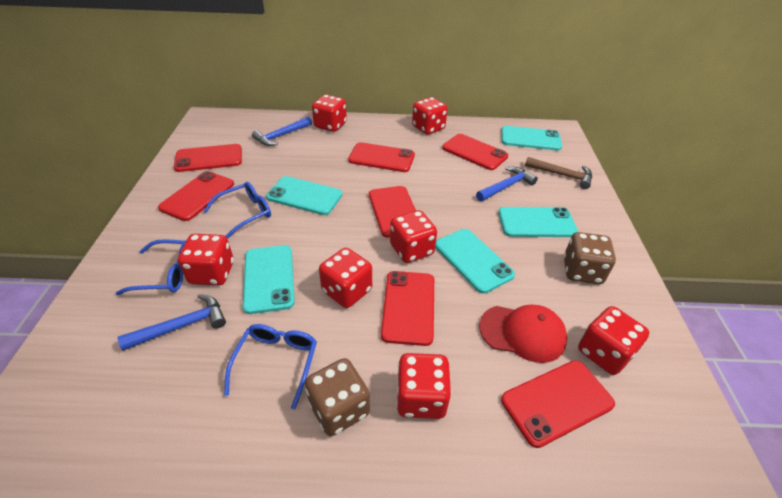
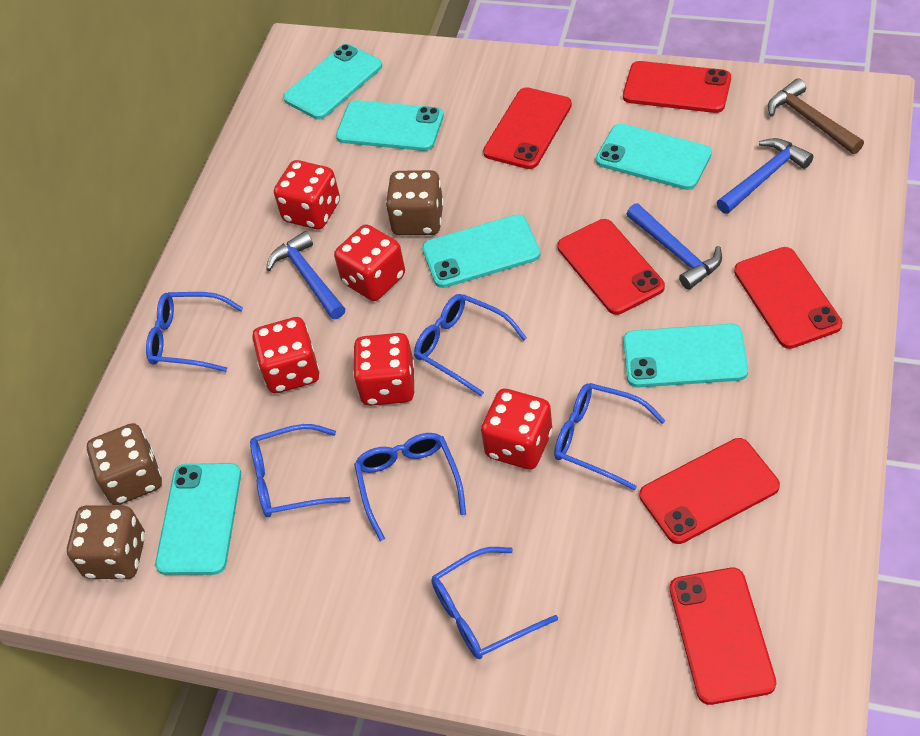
blue glasses: [115,239,186,295] [203,182,271,239] [224,324,317,410] = 3 -> [146,292,243,372] [250,424,351,517] [354,433,466,541] [414,294,527,396] [431,547,558,659] [554,383,666,490] = 6
brown dice: [305,358,370,436] [564,232,616,284] = 2 -> [67,505,145,579] [87,423,162,505] [385,170,444,235] = 3
red cap: [479,305,567,363] = 1 -> none = 0
red dice: [178,234,234,285] [312,95,347,132] [319,248,372,308] [390,210,437,263] [396,353,452,419] [412,97,448,135] [578,306,649,375] = 7 -> [252,317,320,393] [274,160,340,229] [334,224,405,301] [353,333,415,406] [481,389,552,469] = 5
red phone: [158,171,234,221] [174,144,242,172] [348,142,415,172] [369,186,416,238] [381,271,434,346] [442,134,508,170] [501,360,615,448] = 7 -> [483,87,572,169] [557,219,665,315] [623,61,731,113] [640,438,780,544] [670,568,776,705] [734,247,842,349] = 6
turquoise phone: [243,245,295,314] [266,176,342,215] [435,229,515,294] [498,207,578,237] [501,126,562,151] = 5 -> [155,463,241,575] [283,44,382,119] [336,100,444,151] [422,214,540,288] [596,124,712,190] [623,324,748,388] = 6

